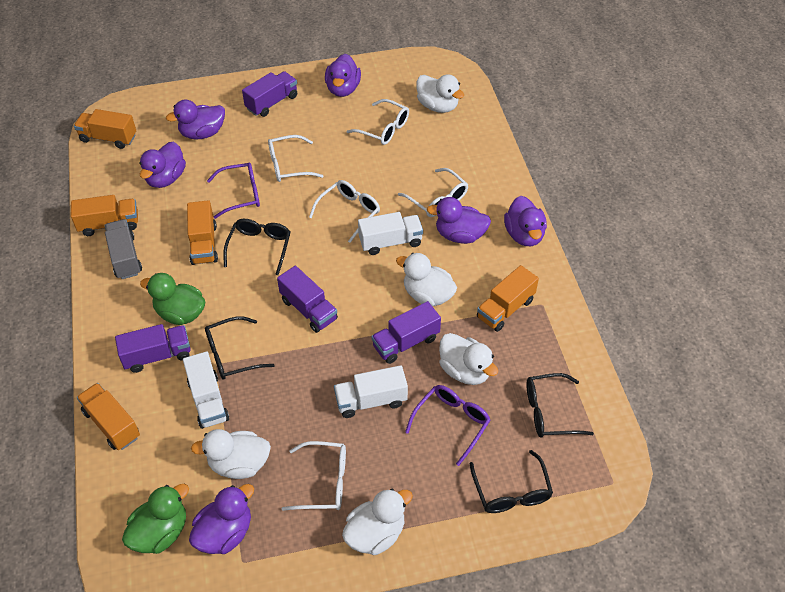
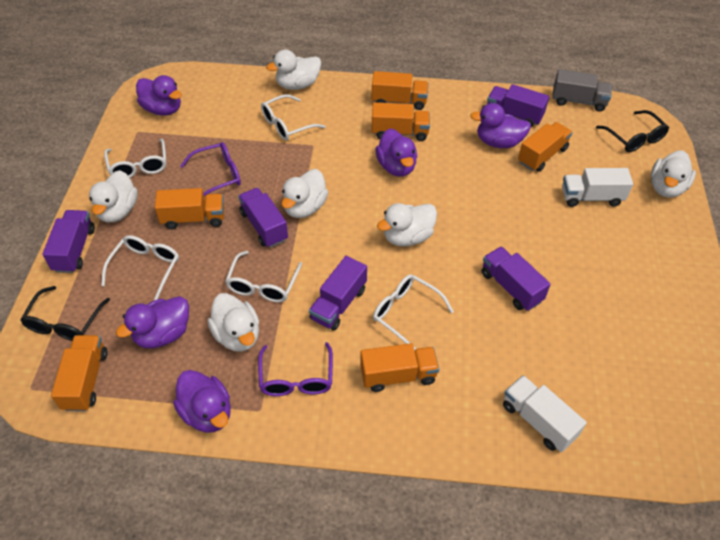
black glasses: [205,316,275,380] [223,219,291,275] [470,450,553,513] [527,373,594,438] = 4 -> [20,286,110,341] [596,110,669,152] = 2
green duck: [122,484,189,554] [140,273,205,325] = 2 -> none = 0
orange truck: [71,195,138,236] [74,109,136,149] [77,383,140,450] [187,200,218,265] [477,265,539,332] = 5 -> [51,335,108,411] [155,188,224,229] [360,343,439,392] [371,71,428,110] [371,102,430,141] [518,122,573,172] = 6
purple duck: [139,142,186,188] [166,100,225,139] [189,484,254,554] [325,54,361,97] [427,197,491,244] [504,196,547,246] = 6 -> [116,296,189,349] [136,75,182,116] [173,370,231,433] [375,128,417,177] [470,103,531,148] = 5
purple truck: [115,324,191,373] [242,71,297,117] [277,266,338,333] [371,301,441,364] = 4 -> [43,210,95,273] [238,188,288,248] [309,256,367,331] [481,247,551,311] [487,84,549,127] = 5
white duck: [191,429,271,479] [342,489,413,555] [396,253,457,306] [416,74,464,113] [439,333,498,385] = 5 -> [89,170,138,222] [207,293,259,352] [266,49,321,90] [281,169,328,218] [377,203,437,246] [651,150,696,198] = 6
white truck: [183,351,229,429] [334,365,408,418] [358,212,423,255] = 3 -> [503,375,587,452] [562,168,633,207] = 2

